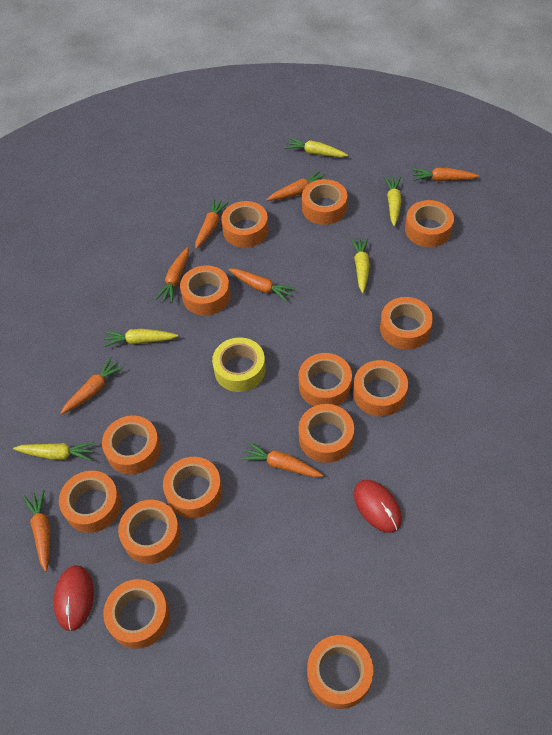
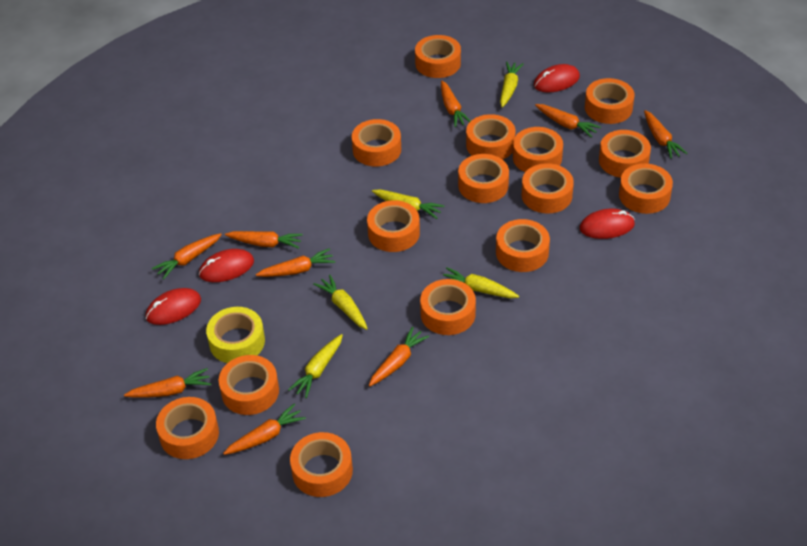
orange carrot: [23,490,50,572] [60,357,124,415] [155,247,189,303] [195,198,229,249] [228,269,295,302] [241,441,323,477] [266,171,325,201] [412,168,479,181] = 8 -> [124,368,211,398] [152,233,222,280] [223,404,306,455] [225,231,303,249] [256,248,335,277] [368,327,429,387] [441,81,471,127] [535,104,601,138] [644,110,687,159] = 9
orange tape: [59,471,121,533] [102,416,161,474] [103,579,170,649] [118,500,181,564] [163,457,222,518] [180,265,230,316] [221,201,268,248] [299,353,352,406] [299,404,354,463] [302,179,347,225] [307,635,373,709] [353,360,408,417] [380,297,433,350] [405,200,454,247] = 14 -> [156,397,219,459] [219,355,279,415] [290,432,353,497] [352,119,401,167] [367,200,420,252] [415,35,461,78] [420,279,476,335] [458,154,509,203] [466,114,515,160] [496,219,550,272] [513,127,563,172] [522,163,574,213] [585,78,634,124] [599,130,651,178] [619,163,673,214] = 15
red mouse: [54,565,94,631] [354,480,402,533] = 2 -> [146,288,201,325] [199,249,254,282] [534,64,580,92] [580,209,635,239] = 4

